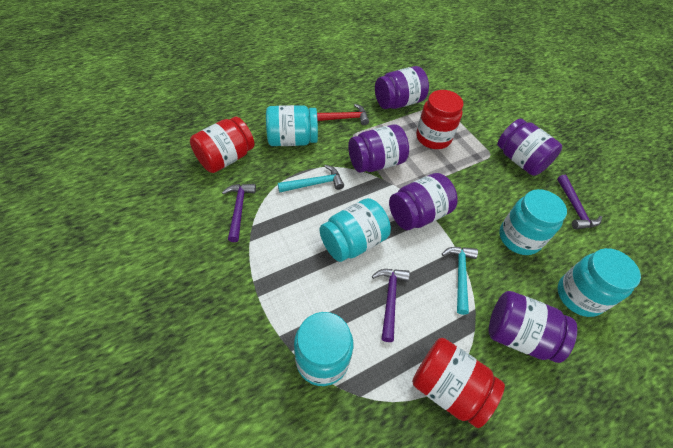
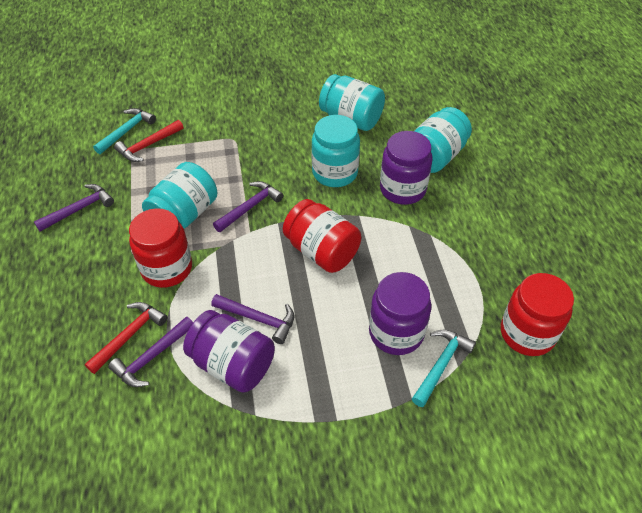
purple hammer: [222,184,256,242] [372,269,410,342] [557,175,602,229] = 3 -> [34,184,114,232] [108,316,193,387] [211,294,294,344] [213,181,283,232] = 4
purple jar: [348,124,409,173] [375,66,429,109] [389,173,458,230] [489,291,577,363] [497,119,562,176] = 5 -> [183,310,275,393] [369,272,431,355] [380,131,432,205] = 3
red hammer: [317,104,369,125] = 1 -> [85,302,168,374] [114,120,184,162] = 2
turquoise jar: [266,105,318,146] [294,312,353,386] [320,198,391,262] [499,189,567,255] [557,248,641,317] = 5 -> [142,162,217,228] [311,115,360,187] [319,74,385,131] [414,107,472,173] = 4

